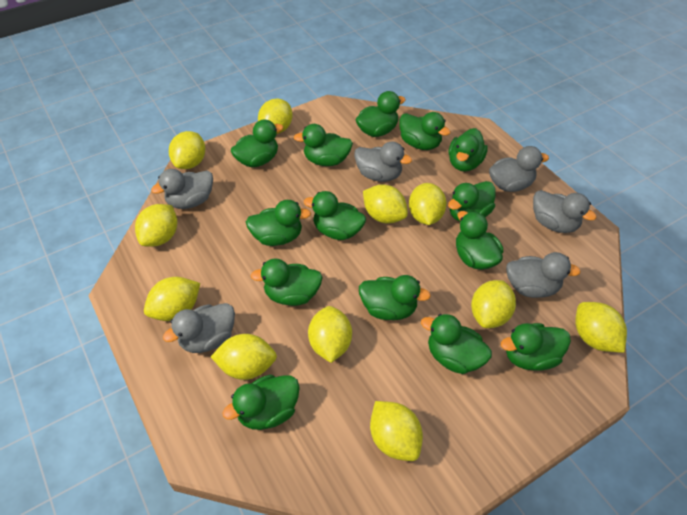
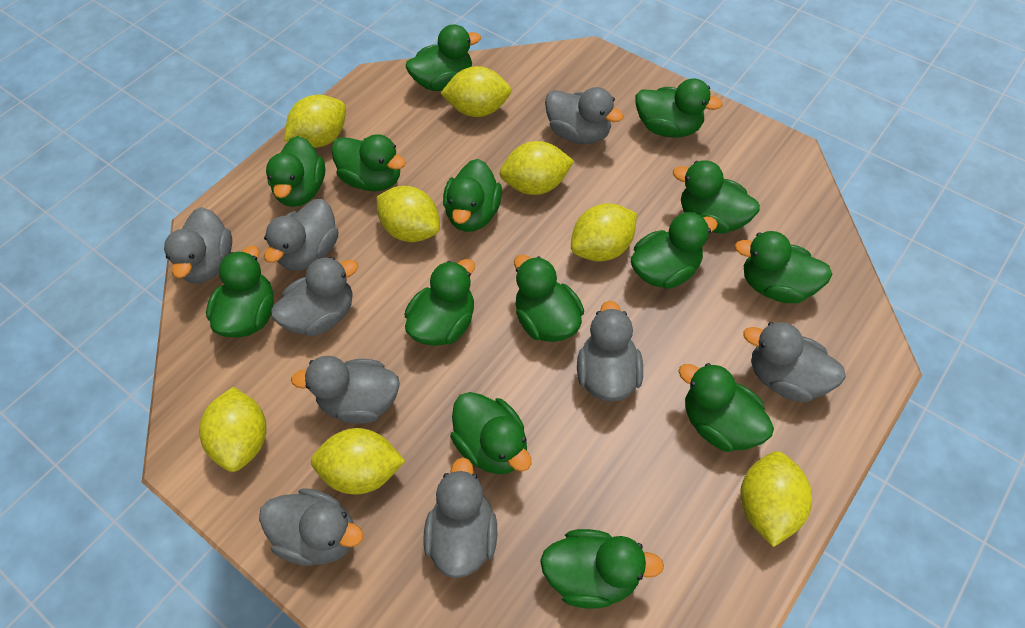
grey duck: [151,169,213,209] [163,303,235,353] [354,141,412,182] [489,146,549,192] [506,252,581,298] [533,190,597,233] = 6 -> [164,207,232,284] [259,488,363,566] [264,199,338,271] [271,257,358,336] [291,356,400,424] [423,457,497,578] [545,87,624,144] [577,301,643,402] [743,322,846,402] = 9
yellow lemon: [135,204,177,247] [144,277,200,321] [169,131,206,169] [211,334,277,380] [258,99,293,134] [308,306,352,363] [363,184,408,223] [370,401,423,461] [409,183,447,225] [471,280,516,328] [575,302,627,353] = 11 -> [199,387,266,472] [284,95,346,148] [311,428,405,495] [377,186,440,242] [440,66,511,117] [500,141,574,195] [571,203,637,262] [740,451,812,547] = 8

